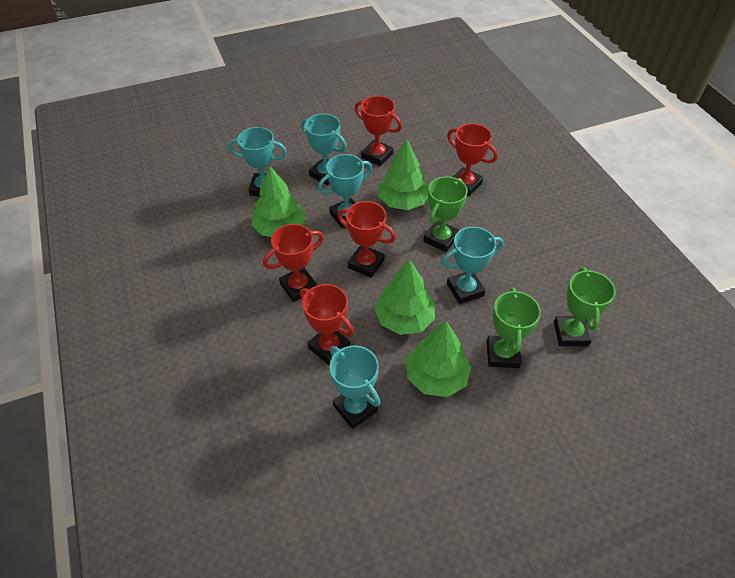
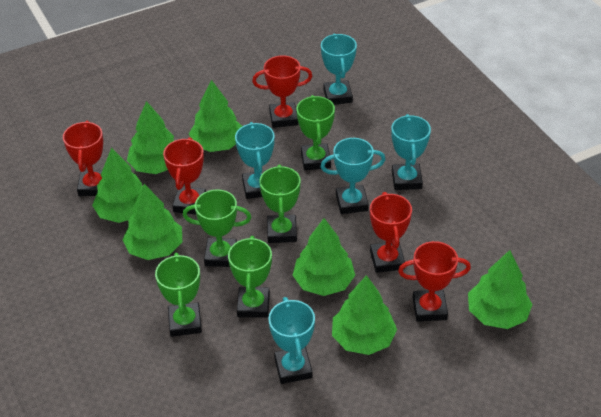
green tree: [251,166,306,237] [374,259,435,335] [378,139,428,210] [406,321,471,397] = 4 -> [92,147,143,223] [122,184,182,260] [127,101,174,174] [189,80,242,152] [293,218,355,296] [332,275,397,355] [468,250,533,329] = 7
green trophy: [423,177,468,252] [487,287,541,368] [554,267,616,346] = 3 -> [155,253,202,337] [183,189,251,267] [228,236,272,318] [259,165,301,243] [297,95,335,170] = 5

